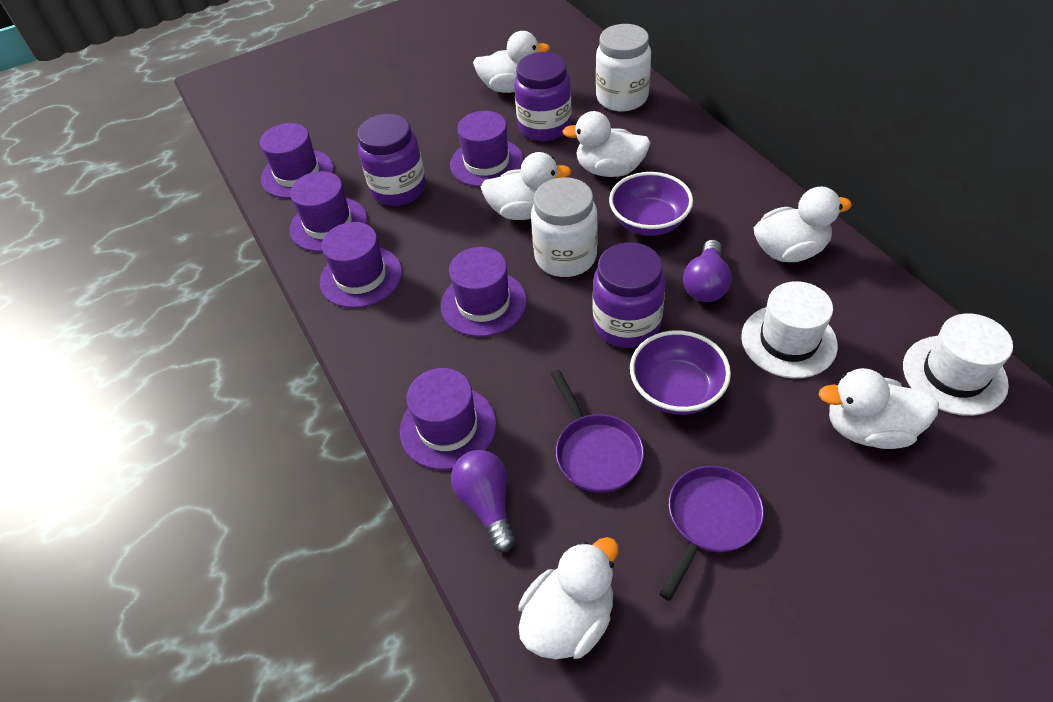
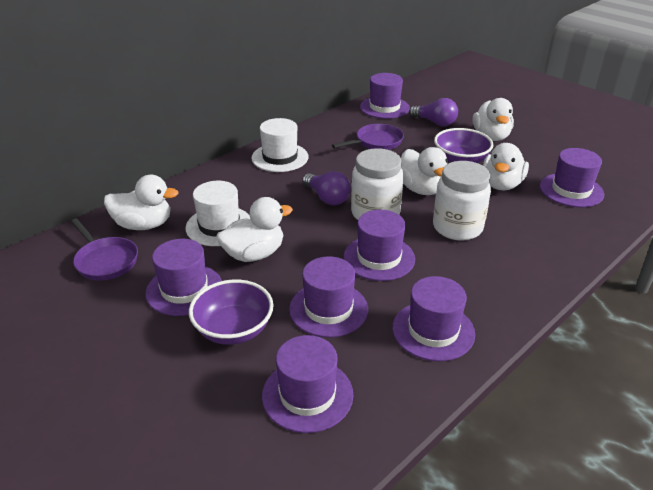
purple hat: [260,123,334,198] [290,171,367,252] [320,222,402,308] [400,368,497,470] [441,247,527,337] [450,111,524,187] = 6 -> [145,239,222,316] [262,335,353,433] [289,256,368,338] [343,210,415,281] [360,73,410,119] [392,276,475,361] [540,148,604,207] = 7
purple jar: [357,114,426,206] [514,52,572,141] [593,242,666,348] = 3 -> none = 0
white duck: [473,31,550,93] [481,152,571,220] [518,537,619,659] [562,111,651,177] [754,186,852,262] [818,368,939,449] = 6 -> [104,175,179,230] [216,197,293,262] [401,147,448,195] [473,98,514,141] [483,143,529,190] = 5

